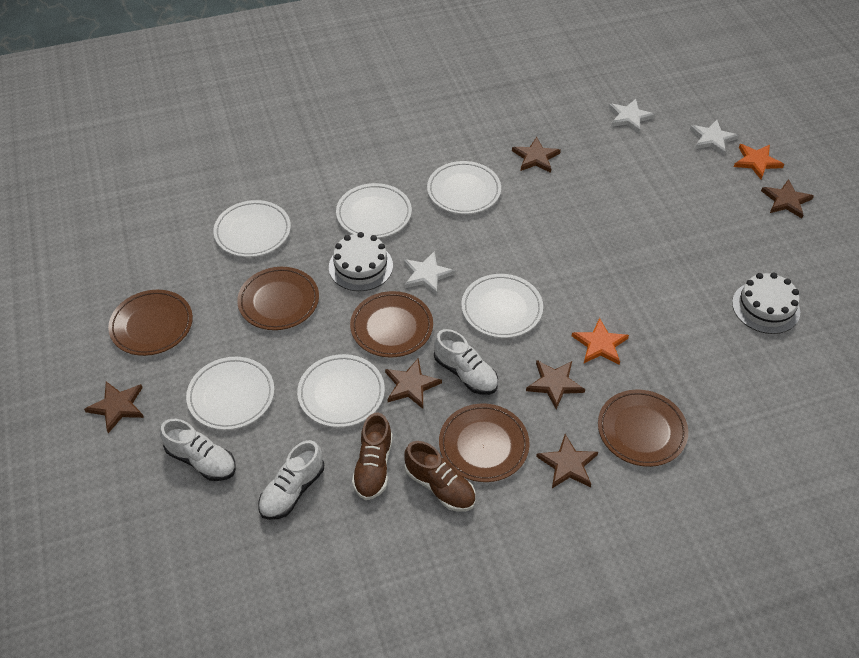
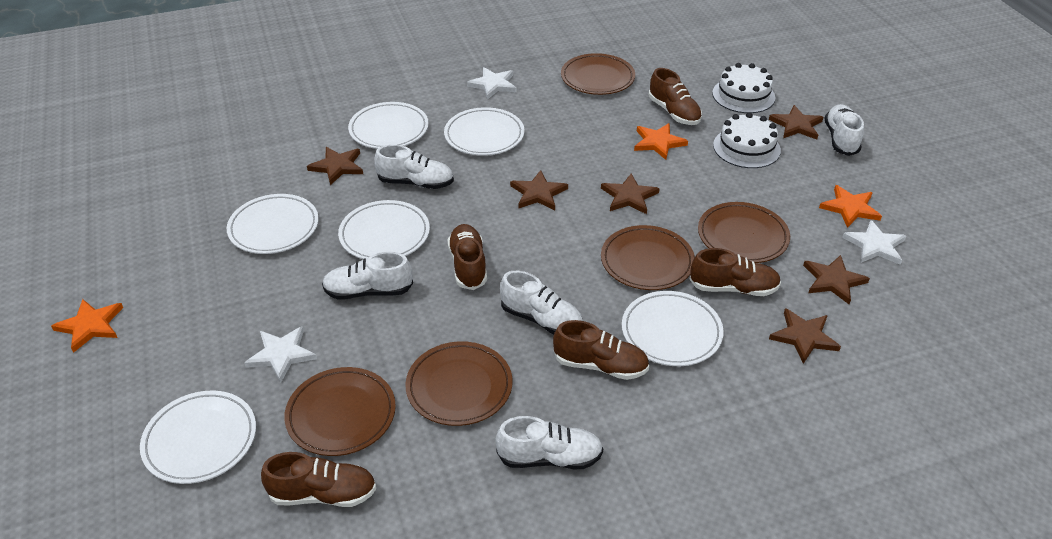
brown shoe: [352,413,393,500] [404,441,476,512] = 2 -> [261,452,376,507] [447,224,487,290] [553,320,649,380] [649,68,702,125] [690,248,781,296] = 5
orange star: [572,318,629,365] [734,144,784,179] = 2 -> [51,299,123,353] [634,123,688,160] [819,185,882,228] = 3
white shoe: [160,419,236,481] [258,440,324,520] [434,329,498,395] = 3 -> [322,252,413,300] [374,145,454,189] [496,416,603,469] [500,271,583,334] [824,104,864,156] = 5

